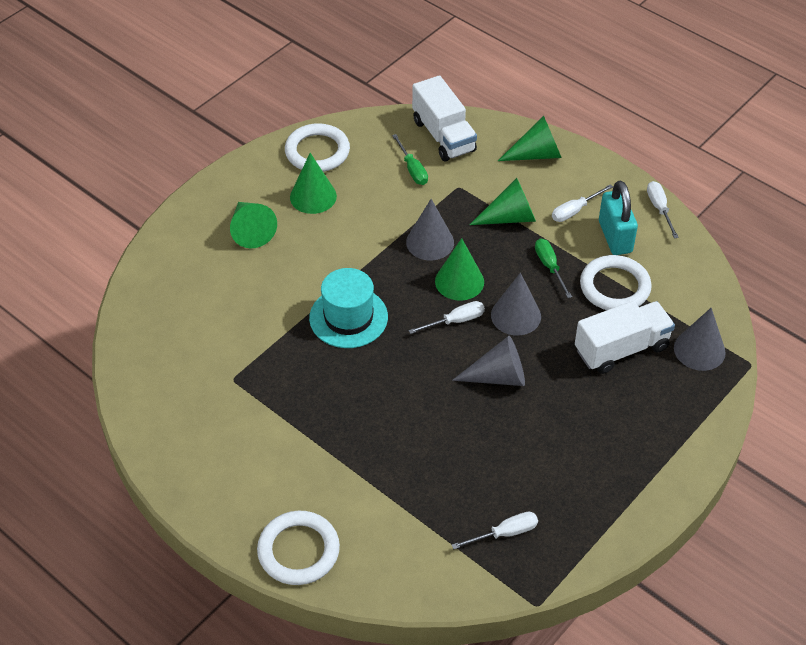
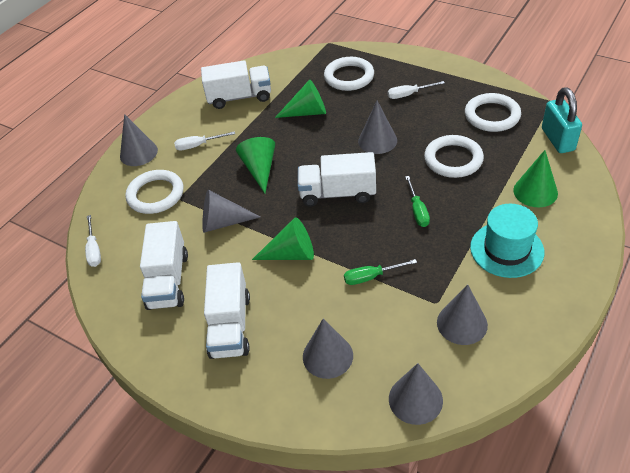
green cone: [230,202,277,248] [290,153,337,214] [435,238,484,301] [470,178,536,225] [498,116,562,161] = 5 -> [236,137,275,193] [252,217,314,260] [275,79,326,118] [513,150,558,207] = 4
grey cone: [406,199,454,260] [452,336,525,386] [491,273,541,335] [674,308,726,371] = 4 -> [120,114,158,166] [202,190,261,233] [303,319,353,379] [358,101,397,154] [389,363,443,425] [437,284,488,345] = 6
white ring: [257,511,340,585] [285,123,350,172] [580,255,652,310] = 3 -> [125,170,184,214] [324,57,374,91] [424,135,484,178] [465,93,521,132] = 4
white screwdriver: [408,301,485,334] [452,512,538,549] [552,184,613,222] [647,181,679,239] = 4 -> [85,215,101,267] [174,131,235,150] [387,81,445,99] = 3
white truck: [412,75,477,162] [575,301,675,374] = 2 -> [140,221,188,310] [201,60,271,109] [204,262,250,359] [298,152,376,207] = 4

